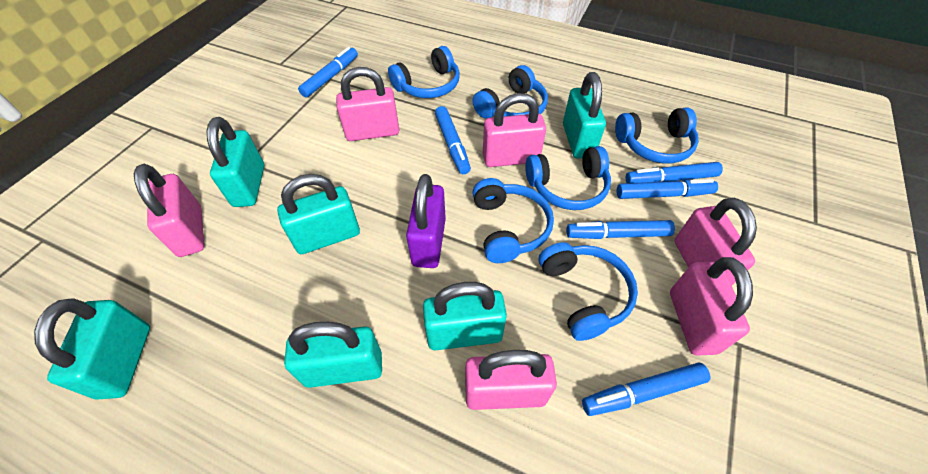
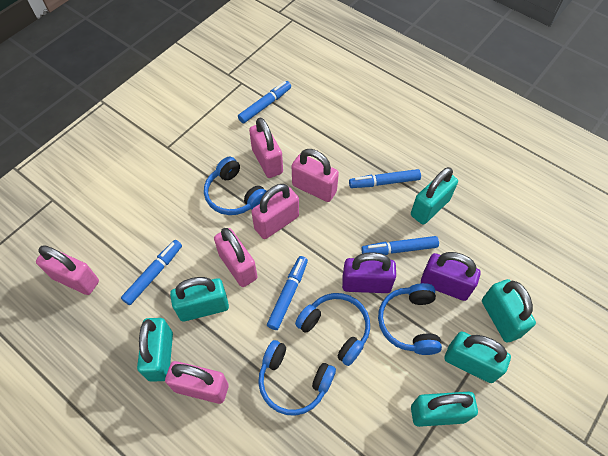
blue headphones: [388,46,460,98] [472,65,548,119] [472,178,554,263] [525,146,611,210] [539,242,638,341] [615,107,699,164] = 6 -> [204,157,267,215] [258,340,336,416] [295,293,370,366] [378,283,442,355] = 4
blue marker: [298,47,358,97] [435,106,471,174] [566,220,675,239] [582,362,711,416] [617,179,718,199] [625,162,723,183] = 6 -> [121,240,182,305] [238,81,291,123] [267,256,308,330] [349,169,421,188] [361,236,439,255] = 5
purple padlock: [406,174,446,268] = 1 -> [342,252,396,293] [421,252,481,301] = 2

